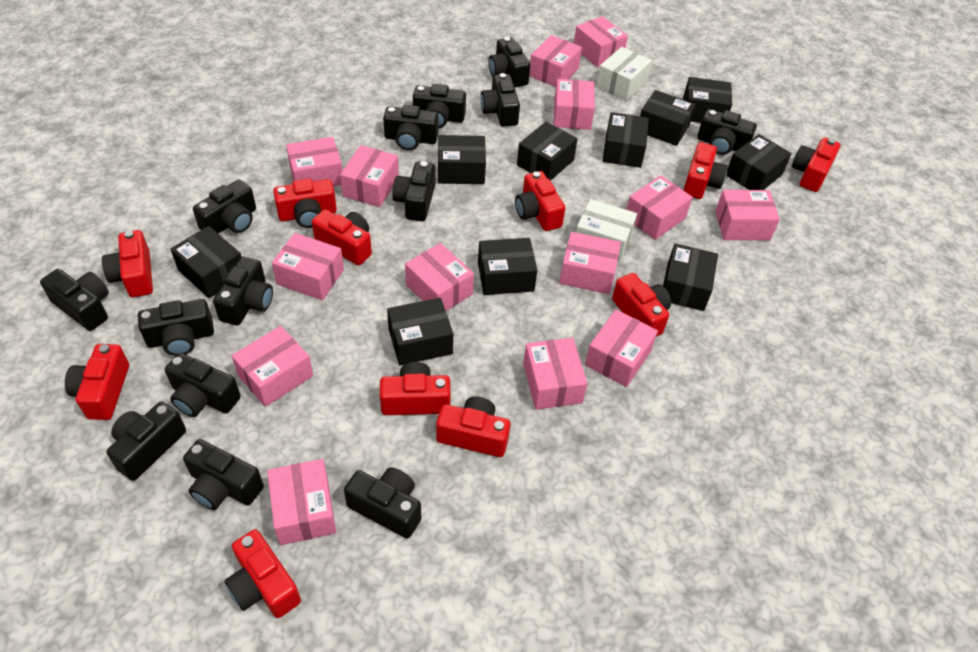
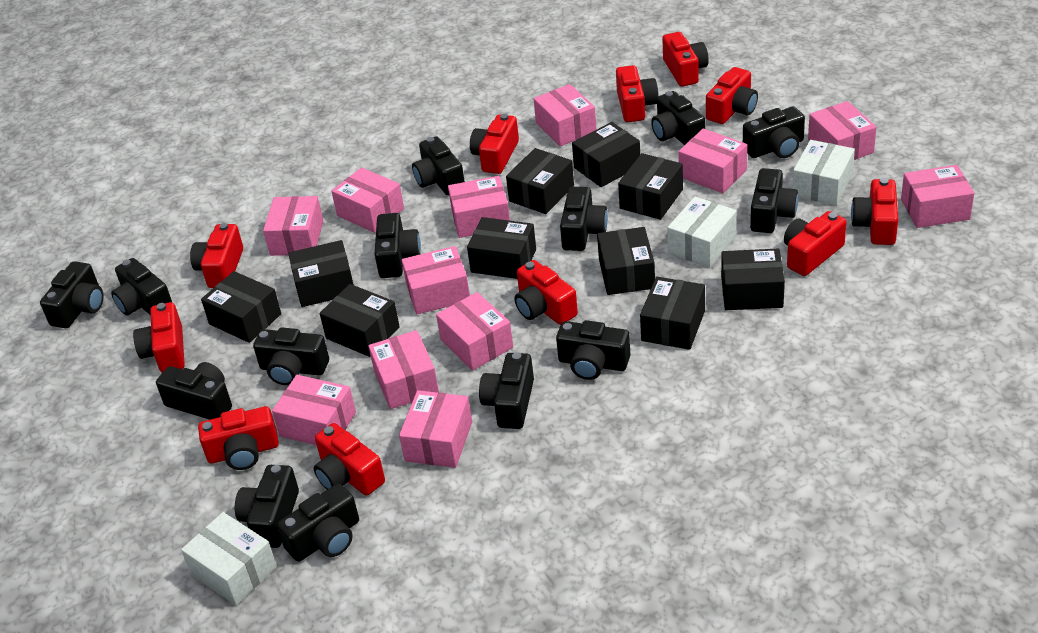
pink box: [232,326,313,407] [267,459,336,545] [272,233,344,300] [286,137,342,187] [340,145,399,207] [405,243,474,311] [523,338,588,410] [529,35,582,87] [554,79,595,130] [559,232,621,294] [574,16,628,67] [585,309,658,387] [626,175,693,240] [715,190,780,240] = 14 -> [263,196,323,256] [272,375,356,445] [331,167,404,233] [368,330,439,409] [399,390,472,468] [402,246,470,314] [436,292,513,371] [448,176,510,238] [534,84,597,146] [678,128,747,193] [808,101,876,160] [901,165,974,228] = 12
white box: [576,199,637,262] [596,47,652,101] = 2 -> [181,512,277,605] [668,197,737,268] [792,140,855,205] = 3

